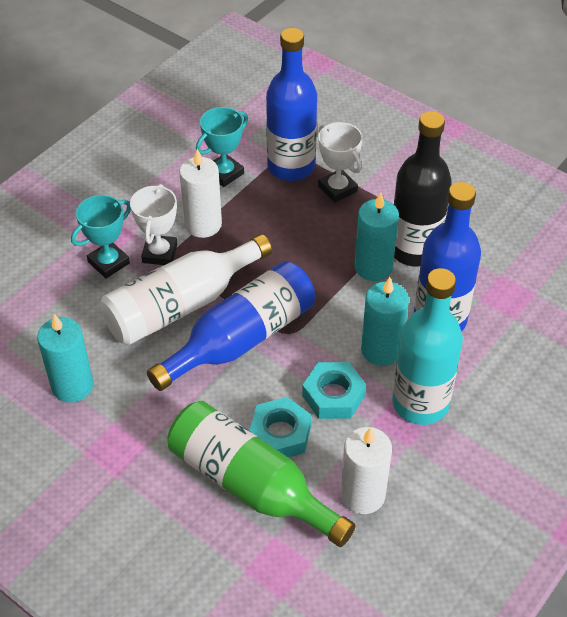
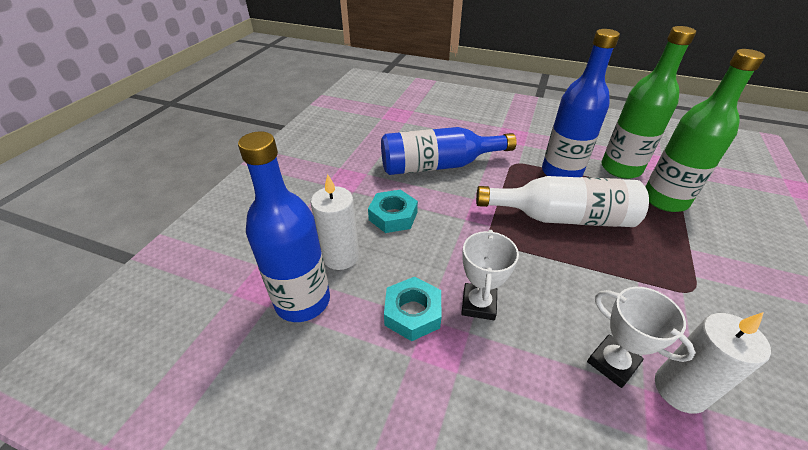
black bottle: [393,111,452,267] = 1 -> none = 0
green bottle: [167,401,356,547] = 1 -> [601,26,696,179] [645,49,765,212] = 2
turquoise bottle: [392,268,463,425] = 1 -> none = 0
turquoise candle: [37,314,94,402] [354,192,399,281] [361,277,409,366] = 3 -> none = 0
turquoise trophy: [71,195,131,278] [196,107,248,187] = 2 -> none = 0

